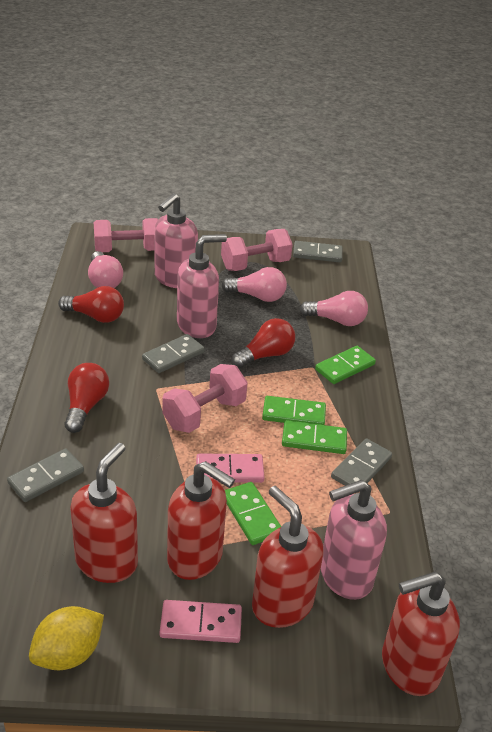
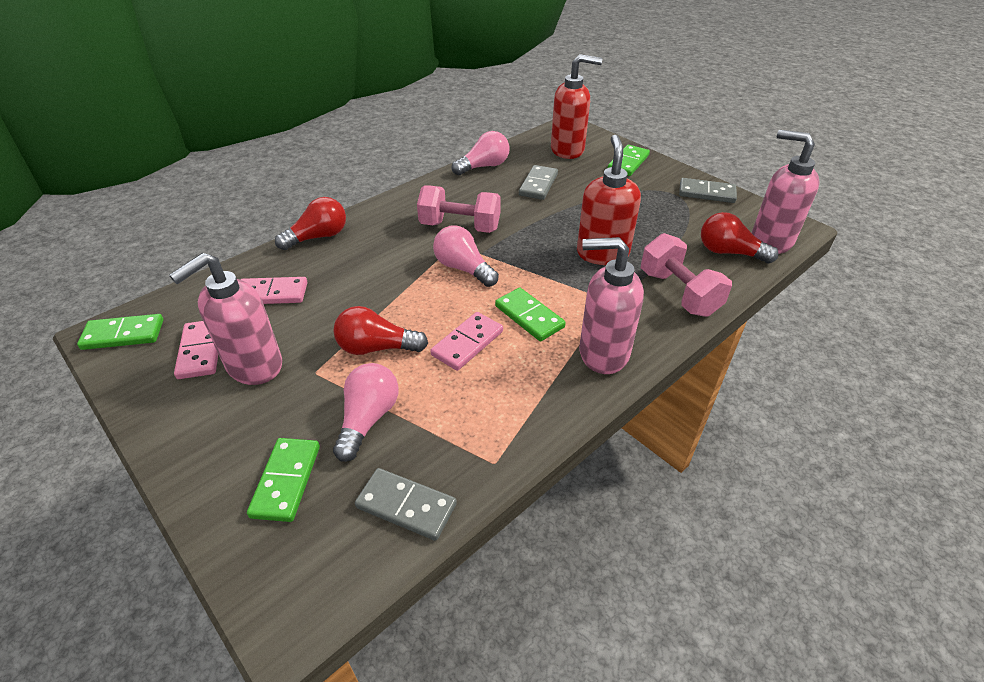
grey domino: [7,448,84,502] [142,334,204,373] [293,241,343,262] [331,438,392,493] = 4 -> [355,468,457,541] [519,165,558,200] [679,178,737,203] = 3
pink domino: [159,600,242,643] [196,454,265,483] = 2 -> [174,321,218,379] [241,277,307,304] [430,312,503,371] = 3
pink dumbbell: [94,218,158,252] [162,364,248,433] [221,229,293,271] = 3 -> [417,185,501,233] [641,233,732,317] = 2
red soap dispenser: [70,443,138,583] [167,461,235,580] [252,486,323,628] [382,572,460,696] = 4 -> [551,54,602,159] [577,135,641,265] = 2
yellow lemon: [29,606,104,671] = 1 -> none = 0

